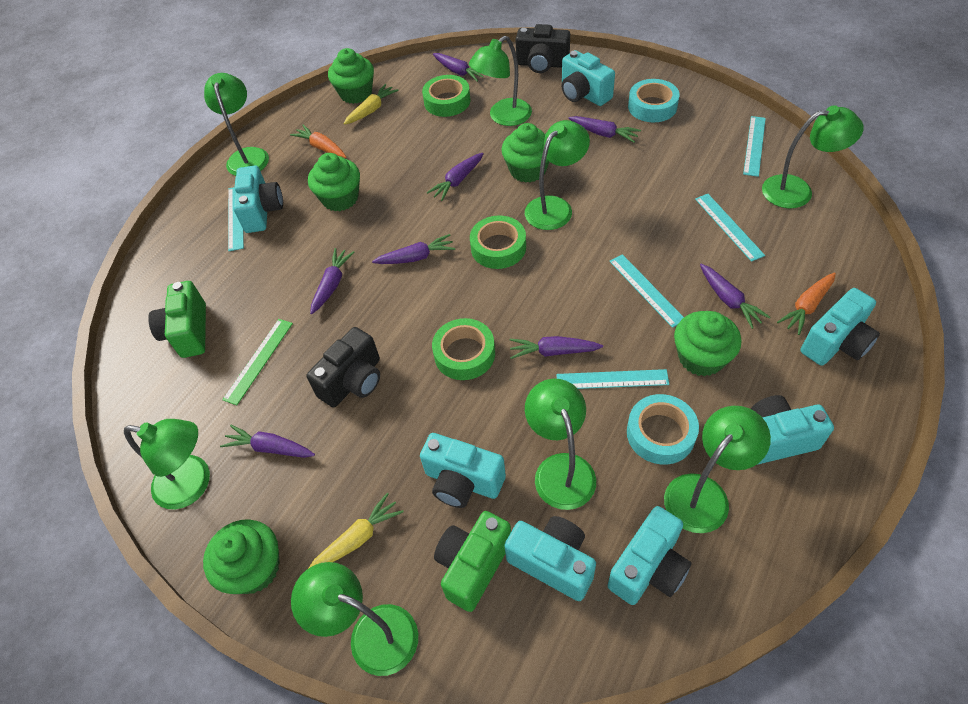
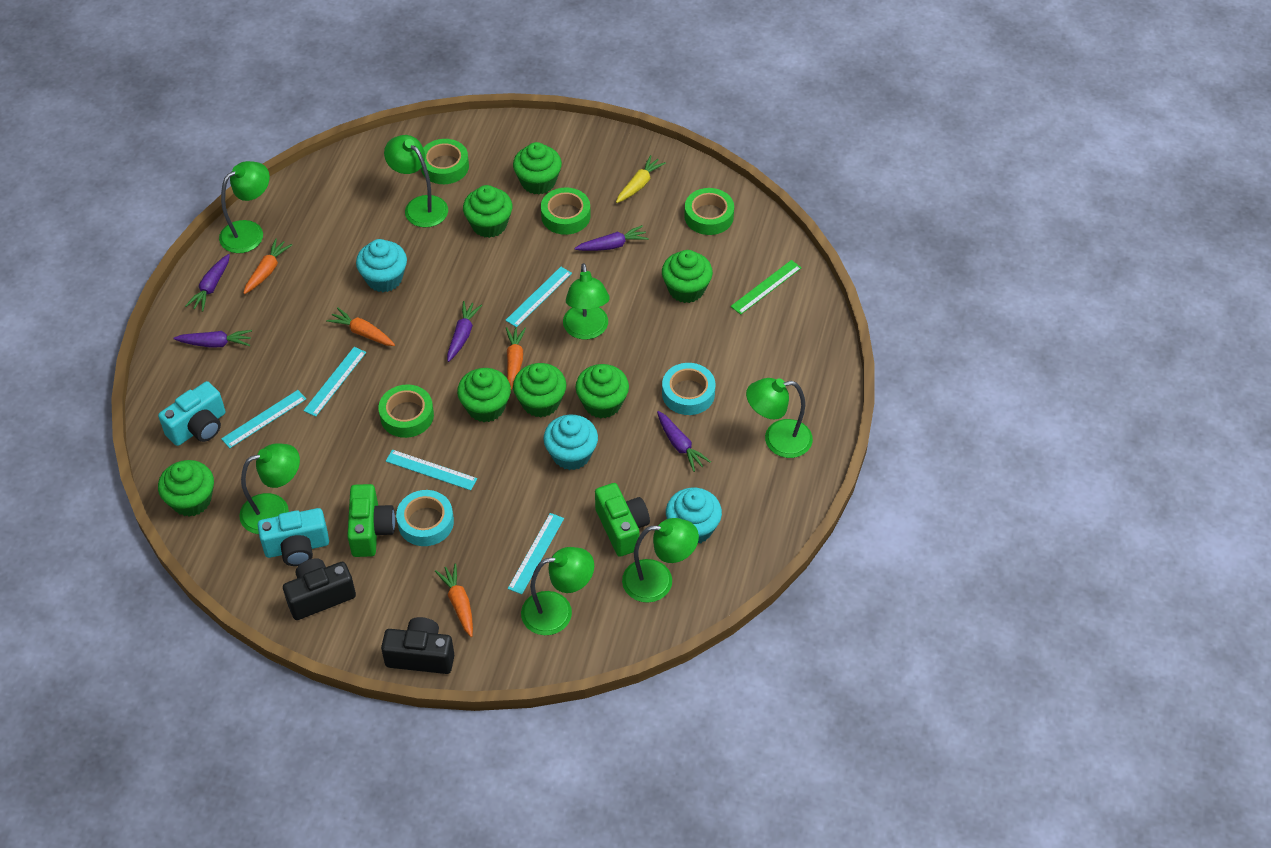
green cupcake: [203,519,279,594] [308,153,360,211] [328,48,374,104] [501,123,549,183] [674,311,741,376] = 5 -> [158,460,214,517] [457,368,511,422] [463,185,512,238] [513,142,562,195] [513,363,566,418] [575,364,629,419] [662,250,713,303] = 7
green lamp: [124,419,210,509] [204,73,269,176] [291,562,418,676] [469,36,532,126] [525,120,590,230] [525,379,596,510] [664,406,771,533] [762,105,864,208] = 8 -> [219,161,270,253] [239,443,300,534] [384,135,448,227] [521,547,594,635] [563,263,610,340] [622,518,699,603] [746,378,813,458] = 7
green tape: [422,75,470,117] [432,318,495,380] [470,215,526,269] = 3 -> [378,384,434,438] [421,139,469,184] [541,187,591,235] [684,188,734,235] = 4
orange carrot: [290,125,346,158] [777,273,836,335] = 2 -> [244,238,292,294] [326,308,395,346] [435,564,473,637] [506,327,526,390] = 4
purple carrot: [220,425,315,458] [310,248,355,314] [372,234,455,264] [427,153,484,201] [433,53,483,82] [510,336,603,359] [568,116,641,143] [700,264,770,329] = 8 -> [173,330,252,348] [185,254,230,312] [447,301,482,362] [574,225,649,251] [657,411,711,472] = 5
turquoise camera: [233,166,283,233] [420,433,506,508] [504,516,596,601] [561,50,615,106] [607,506,691,605] [751,395,834,465] [800,288,880,366] = 7 -> [158,381,225,446] [258,508,329,566] = 2
turquoise cupcake: none = 0 -> [356,239,407,292] [543,415,598,470] [666,488,722,543] = 3
yellow carrot: [308,493,404,569] [344,84,399,125] = 2 -> [616,155,666,203] = 1

